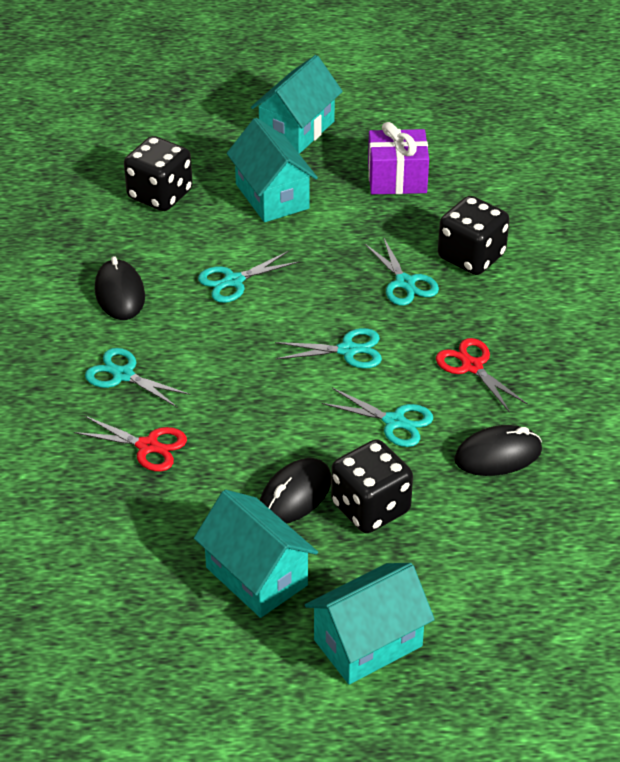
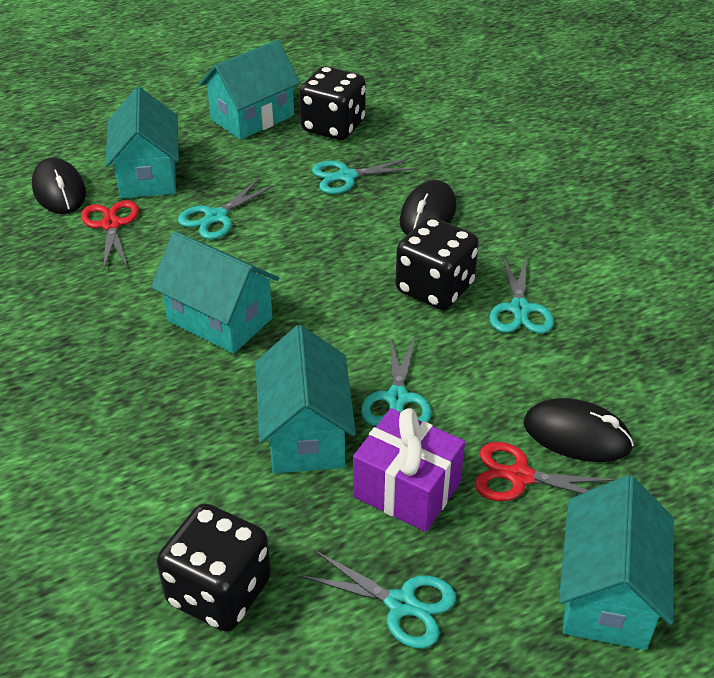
turquoise house: [194,490,318,618] [227,118,318,222] [251,55,343,154] [305,563,435,684] = 4 -> [105,87,179,198] [151,231,279,354] [199,40,300,140] [256,325,356,473] [559,475,674,650] = 5

